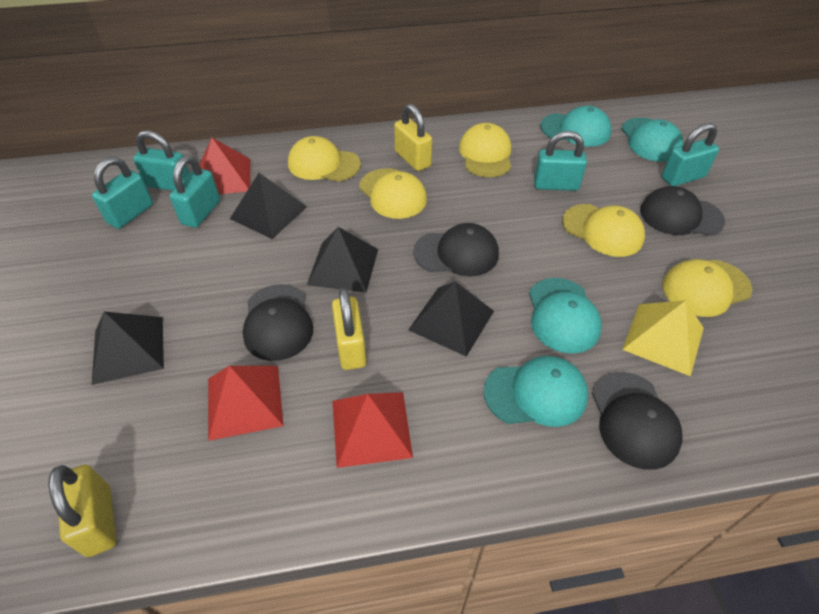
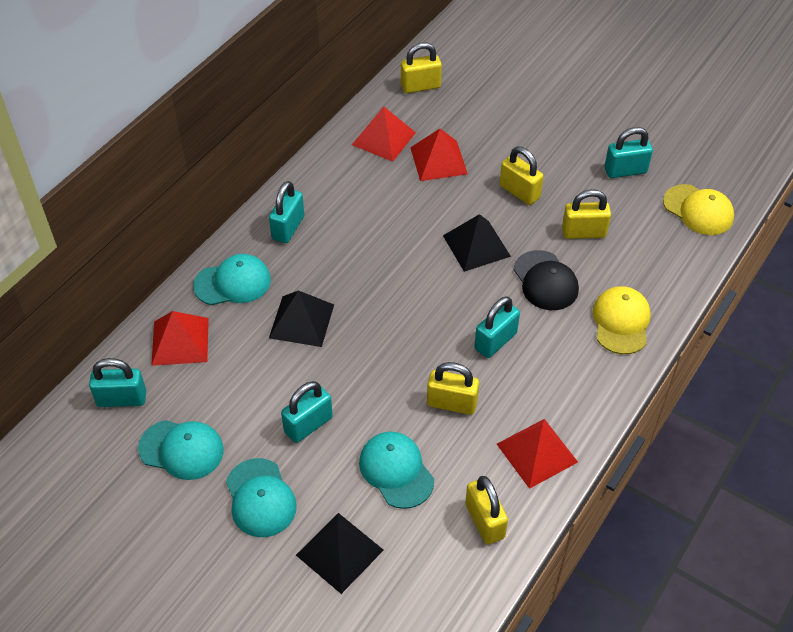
black cap: [243,284,313,361] [413,223,499,276] [592,372,683,470] [640,186,725,236] = 4 -> [513,250,579,310] = 1
black pyramid: [92,312,164,385] [230,173,307,239] [307,227,378,293] [408,282,494,357] = 4 -> [269,290,334,347] [296,513,384,594] [443,214,511,272] = 3
red pyramid: [200,138,250,194] [208,366,284,441] [332,392,413,468] = 3 -> [151,311,209,366] [352,106,416,162] [410,129,468,181] [497,419,578,489] = 4
yellow cap: [288,136,361,181] [359,168,427,219] [459,123,511,177] [562,204,645,257] [663,259,752,317] = 5 -> [593,286,651,354] [663,184,734,235] = 2
yellow padlock: [48,465,117,557] [332,288,367,370] [394,104,432,171] = 3 -> [401,42,442,93] [427,362,479,415] [465,476,508,545] [500,147,544,205] [562,189,611,239] = 5
yellow pyramid: [622,300,704,376] = 1 -> none = 0

